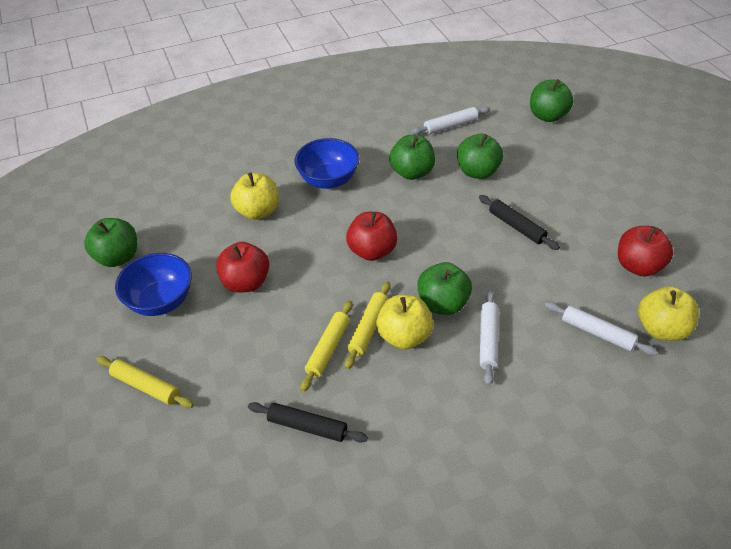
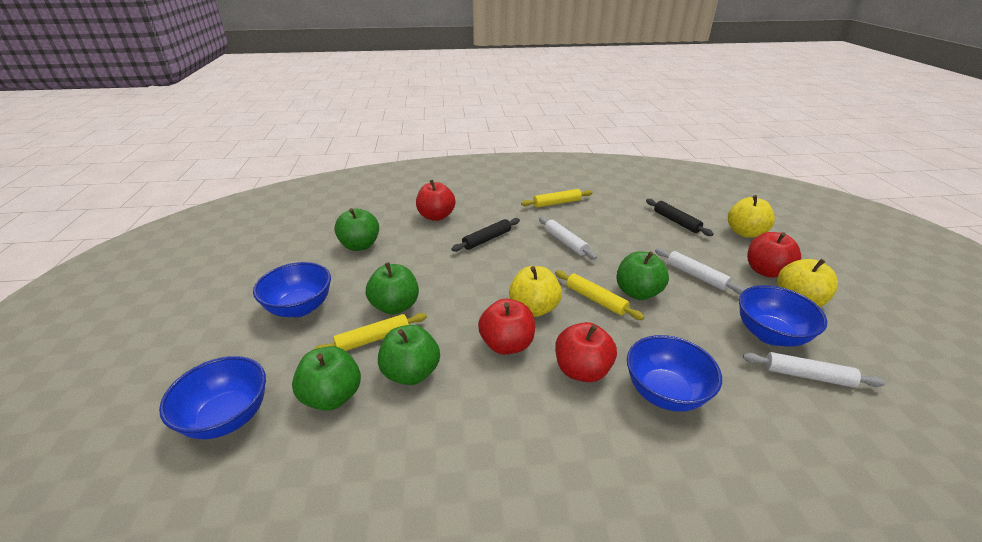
blue bowl: [115,253,192,316] [294,138,360,189] = 2 -> [159,356,266,439] [253,262,331,317] [627,335,722,412] [739,285,827,347] = 4
red apple: [216,242,269,293] [346,212,397,261] [618,226,673,276] = 3 -> [416,180,456,221] [478,299,535,355] [555,322,617,382] [747,232,801,278] = 4

